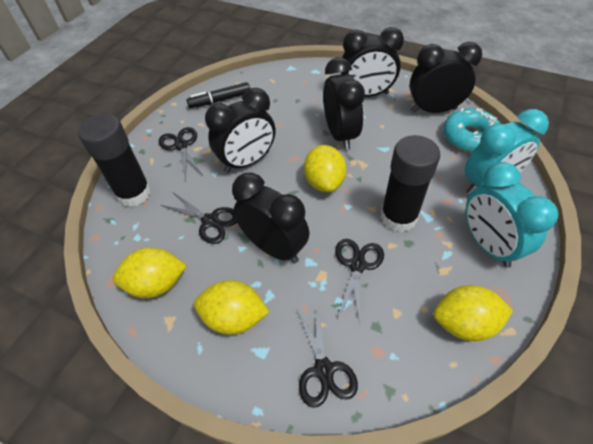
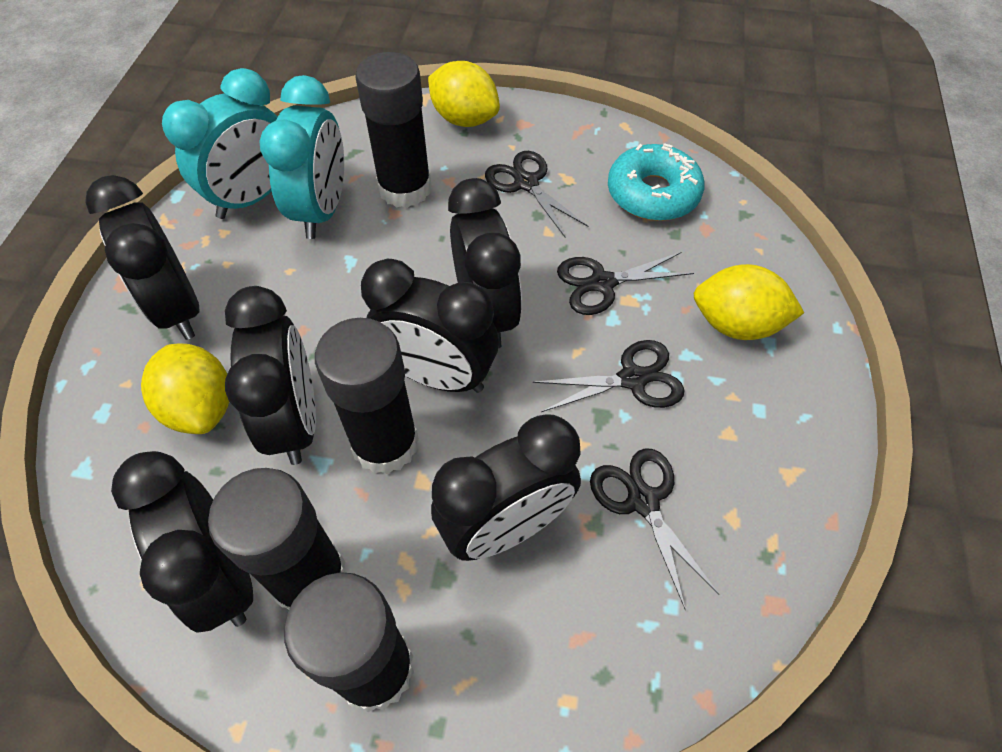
black clock: [205,88,276,173] [232,173,310,263] [323,57,365,150] [341,27,404,97] [409,42,482,113] = 5 -> [85,175,200,340] [111,451,253,633] [225,286,316,465] [361,259,499,393] [431,414,581,561] [448,178,522,348] = 6
black glue stick: [78,114,151,207] [380,135,440,232] = 2 -> [208,468,346,610] [284,572,414,712] [315,318,419,474] [355,52,432,208] = 4
black marker: [186,82,250,108] = 1 -> none = 0
yellow lemon: [113,248,187,298] [194,280,270,335] [304,145,346,192] [433,285,513,341] = 4 -> [141,343,229,434] [428,61,500,127] [694,264,804,340] = 3

